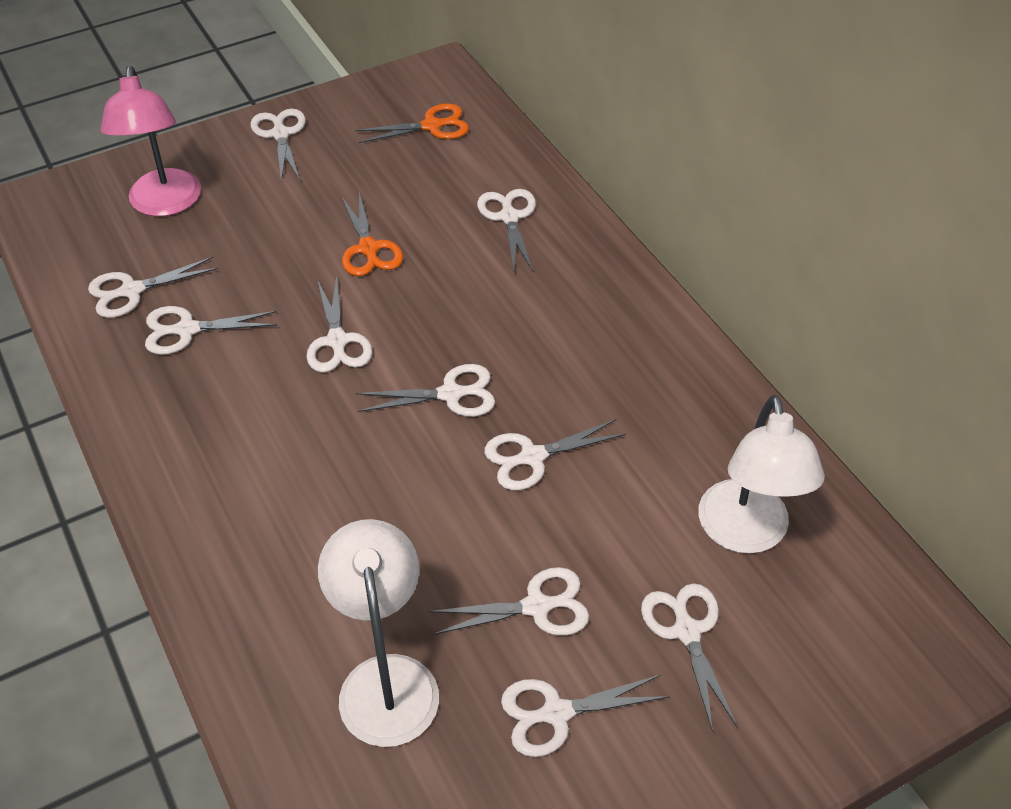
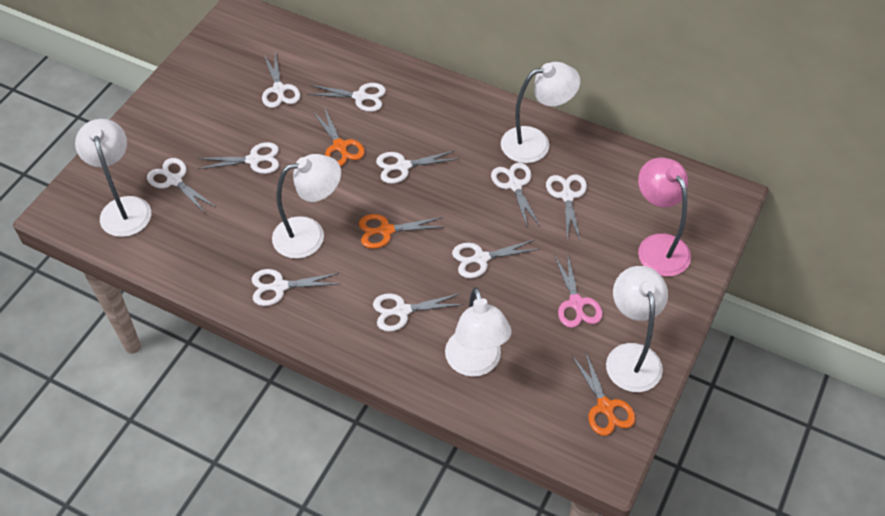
orange scissors: [341,192,403,276] [355,103,469,143] = 2 -> [313,107,365,166] [359,214,443,249] [572,351,635,436] = 3
pink scissors: none = 0 -> [554,252,603,328] = 1
white lamp: [318,519,439,747] [698,395,825,554] = 2 -> [75,119,151,237] [272,154,341,259] [445,287,512,377] [501,62,580,163] [606,266,668,392] = 5

